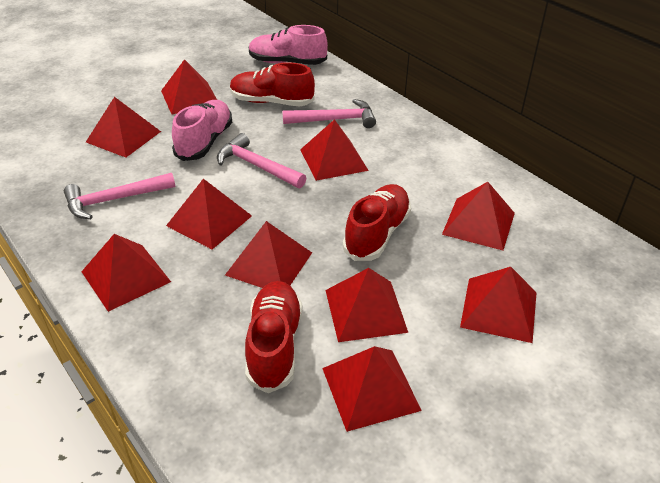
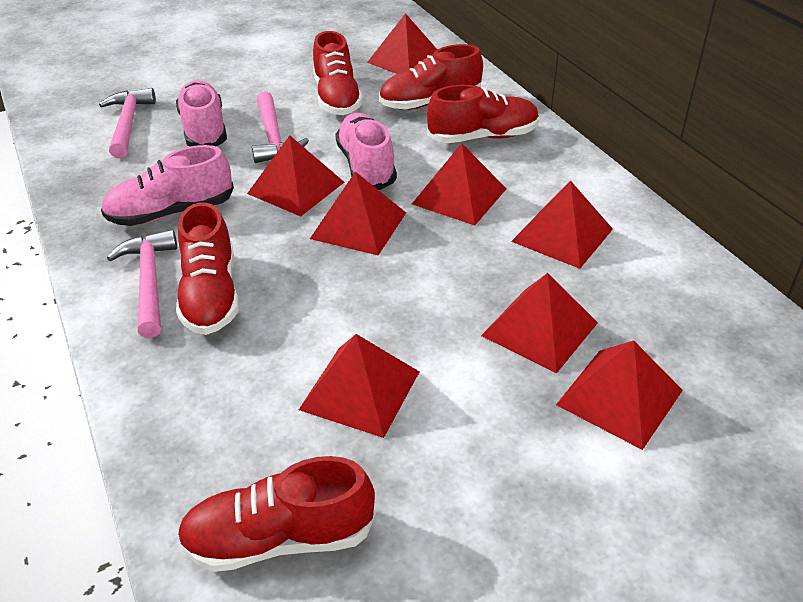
pink shoe: [172,100,232,161] [249,25,328,65] = 2 -> [101,145,234,226] [176,80,227,147] [335,113,397,190] = 3
red pyramid: [81,234,171,312] [86,97,161,158] [161,59,217,114] [166,179,252,249] [225,221,312,288] [300,119,369,181] [322,346,422,432] [325,268,408,342] [442,182,515,250] [460,267,537,343] = 10 -> [247,135,344,217] [299,334,419,438] [310,172,406,256] [367,13,437,74] [412,143,507,225] [481,273,598,373] [511,181,613,269] [556,341,683,450] = 8
red shoe: [230,62,315,106] [245,281,302,393] [342,184,411,261] = 3 -> [176,202,239,335] [177,456,376,572] [313,31,363,115] [379,44,483,110] [427,85,540,143] = 5

